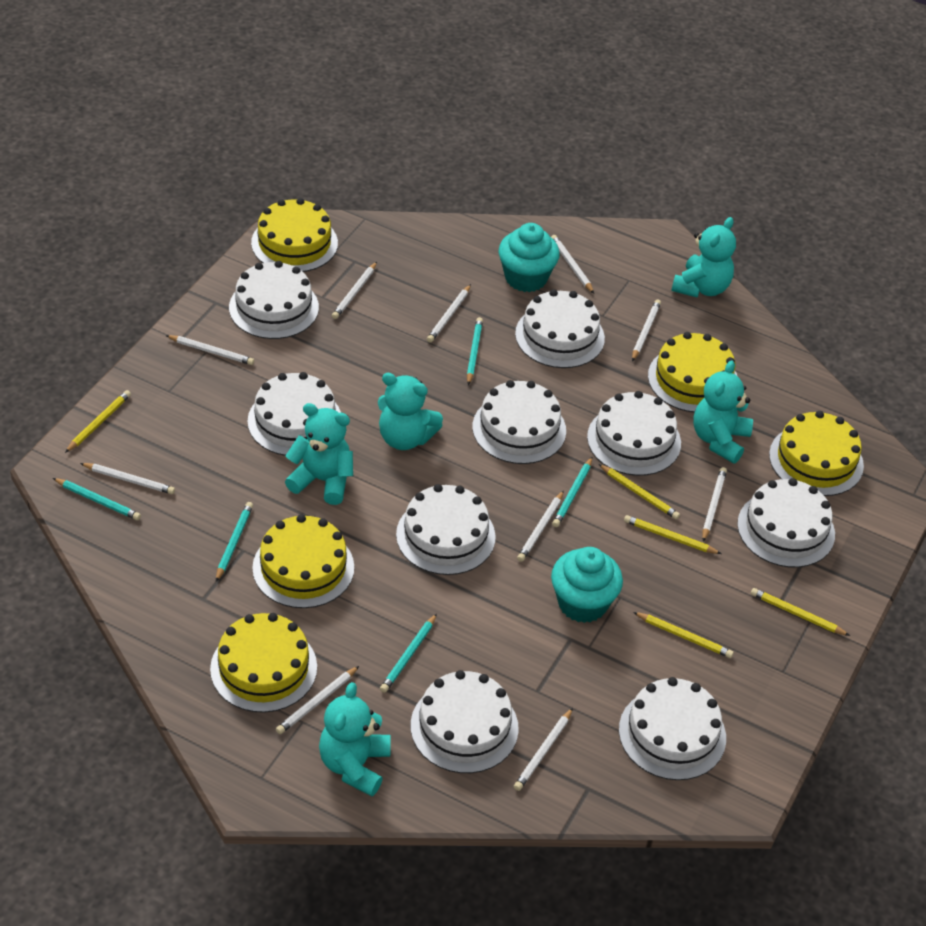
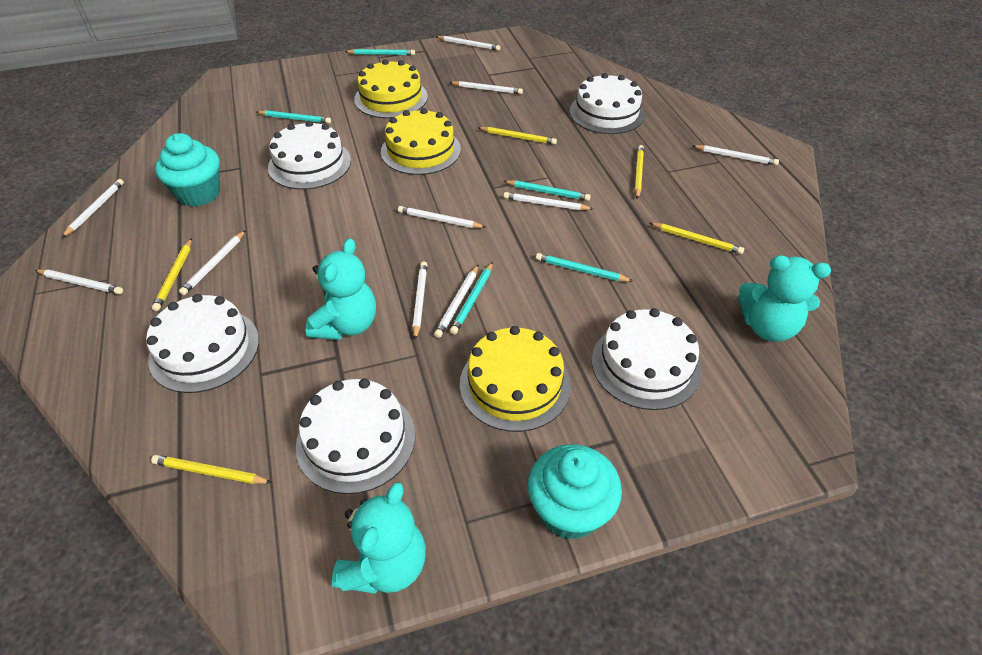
turquoise teddy bear: [285,403,353,505] [319,682,391,796] [378,373,443,450] [672,217,736,298] [693,360,753,464] = 5 -> [306,238,376,340] [332,482,426,594] [738,255,831,342] = 3
white cake: [229,261,319,339] [247,372,341,456] [396,484,496,575] [411,670,519,773] [472,380,566,464] [515,289,605,368] [587,391,681,476] [619,677,726,780] [737,478,835,567] = 9 -> [146,294,259,393] [268,121,351,190] [296,378,415,494] [570,73,645,134] [592,308,702,410] = 5
yellow cake: [210,613,317,713] [251,198,338,272] [252,514,354,608] [648,332,737,412] [769,411,864,496] = 5 -> [354,59,428,118] [381,108,461,175] [460,326,571,432] = 3

